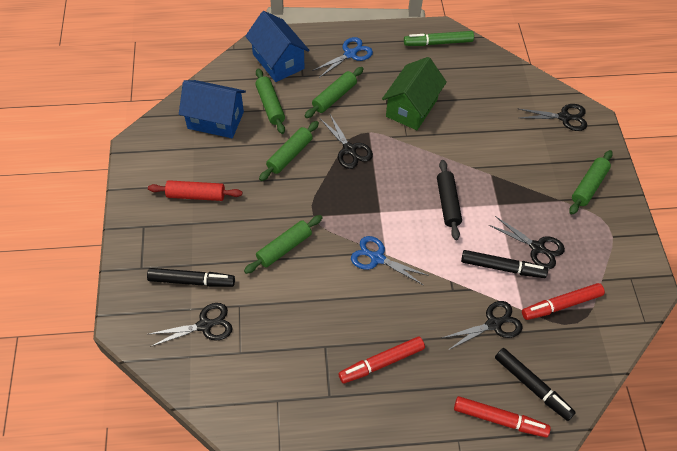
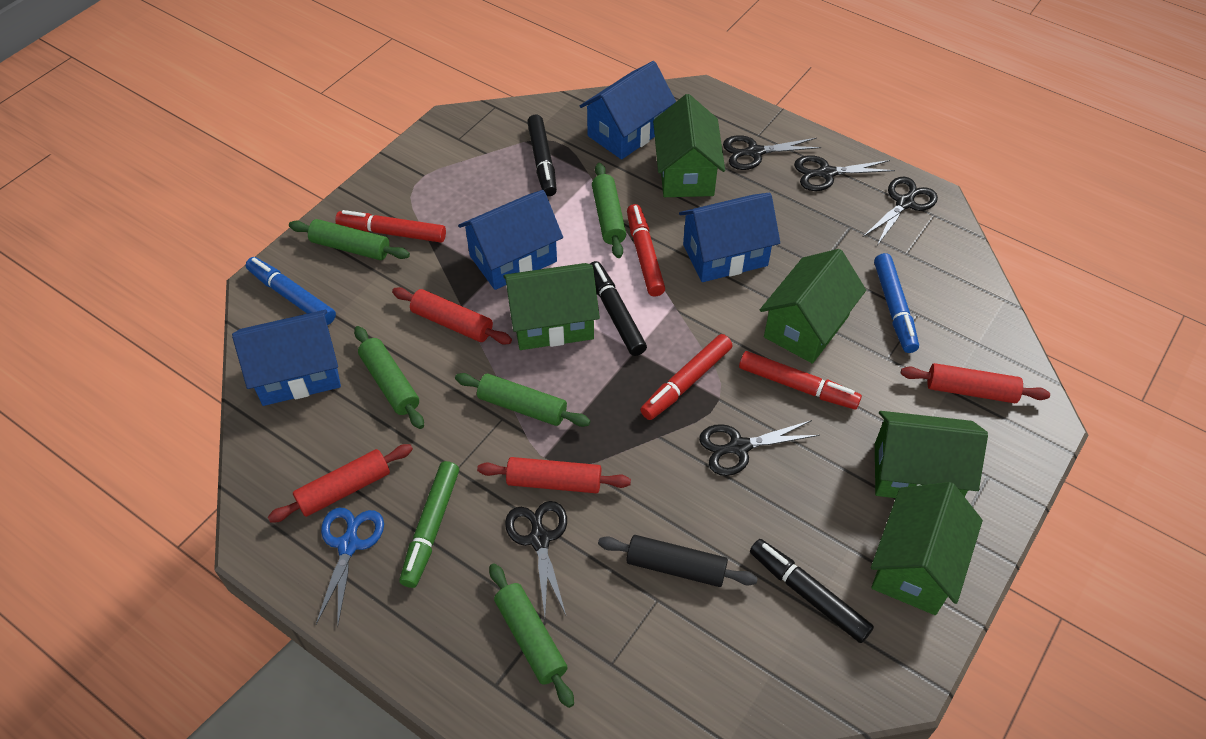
blue house: [179,80,246,138] [245,11,310,82] = 2 -> [232,310,341,406] [458,190,563,290] [580,61,676,160] [679,193,780,282] = 4
blue marker: none = 0 -> [246,257,336,325] [874,253,919,353] = 2
blue scissors: [312,37,373,78] [351,236,429,285] = 2 -> [316,507,384,627] = 1
green house: [382,57,447,130] = 1 -> [504,263,600,350] [653,94,725,197] [760,249,866,364] [871,482,983,615] [875,411,988,498] = 5
red marker: [338,336,425,384] [454,396,551,437] [522,283,605,320] = 3 -> [335,210,446,243] [627,204,665,296] [640,334,732,420] [739,351,862,409] = 4
red rolling pin: [148,180,242,201] = 1 -> [268,444,413,523] [392,287,512,344] [477,457,631,493] [901,363,1050,403] = 4

